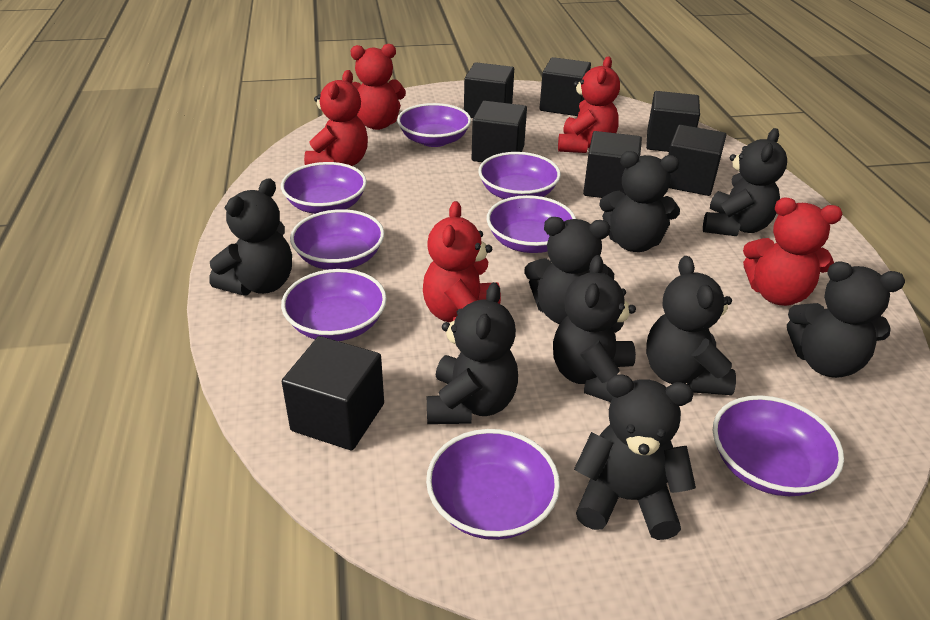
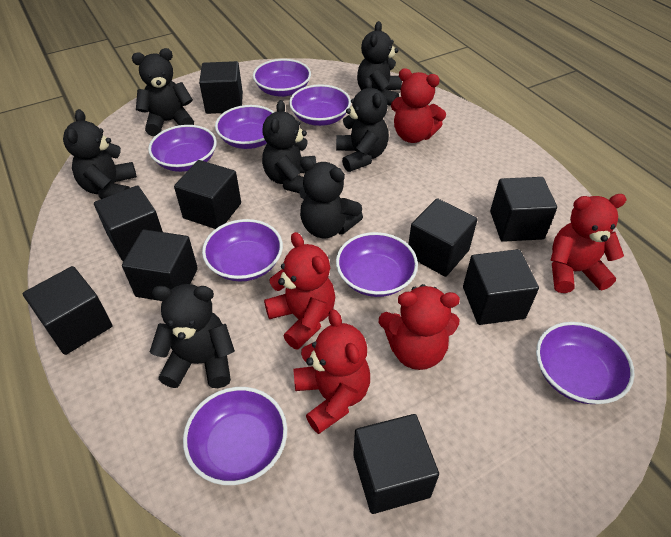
black cube: [282,336,384,450] [464,62,514,118] [472,101,527,162] [539,57,591,116] [583,131,642,198] [646,91,700,152] [668,125,726,196] = 7 -> [23,266,112,355] [94,185,163,261] [122,229,198,301] [174,160,241,229] [199,61,243,114] [353,414,439,514] [408,198,477,277] [463,249,539,325] [490,177,557,242] = 9
black teddy bear: [209,178,292,296] [427,282,518,424] [524,217,614,324] [553,255,636,402] [574,374,696,540] [599,151,680,252] [646,256,736,395] [703,128,787,236] [787,261,905,378] = 9 -> [63,109,137,199] [132,48,194,136] [150,284,235,388] [262,100,316,193] [299,157,363,238] [336,77,389,172] [357,21,402,106] = 7

